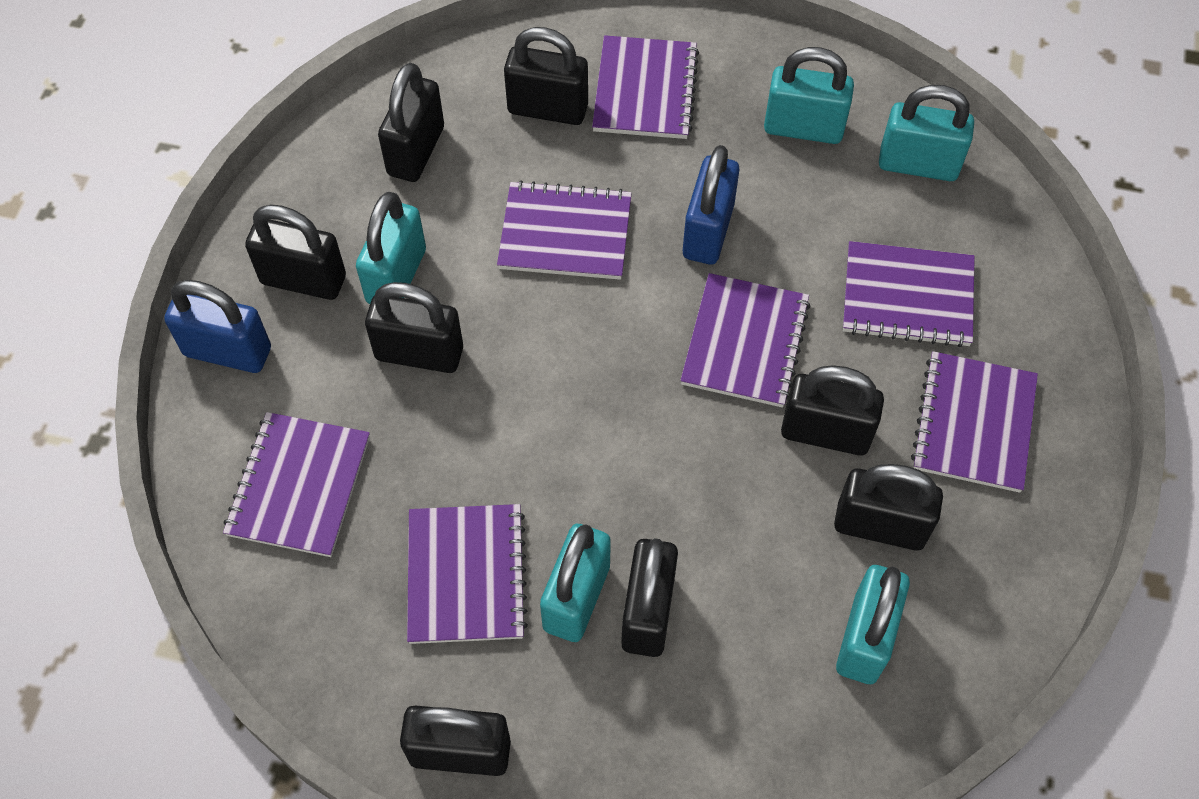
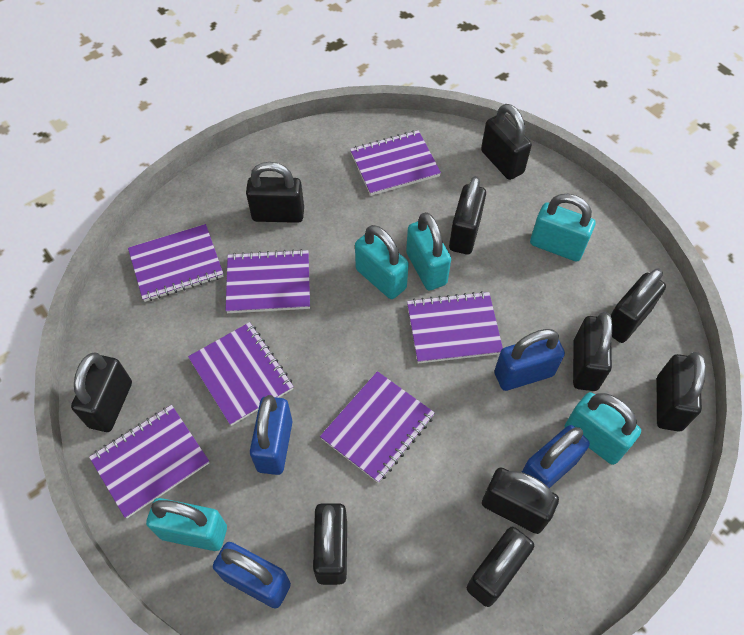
black padlock: [245,205,346,300] [365,282,463,373] [378,63,444,182] [400,705,511,776] [504,27,588,125] [621,538,678,657] [781,365,884,455] [834,464,943,551] = 8 -> [71,352,132,432] [246,162,304,223] [313,503,347,585] [449,176,486,254] [467,527,534,607] [481,104,532,180] [482,467,559,534] [573,312,613,391] [611,268,666,343] [657,352,706,431] = 10
blue padlock: [164,280,271,373] [683,145,739,265] = 2 -> [213,542,291,609] [250,395,292,475] [494,329,565,391] [522,425,590,488] = 4

